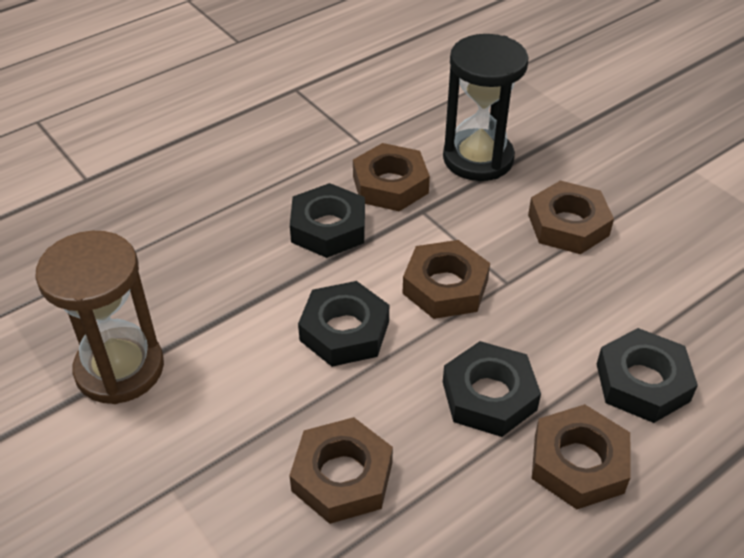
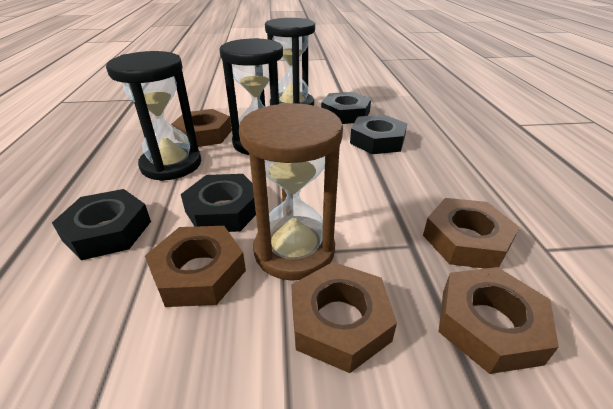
black hourglass: [443,34,529,181] = 1 -> [106,51,201,181] [219,38,283,155] [265,18,315,106] = 3

